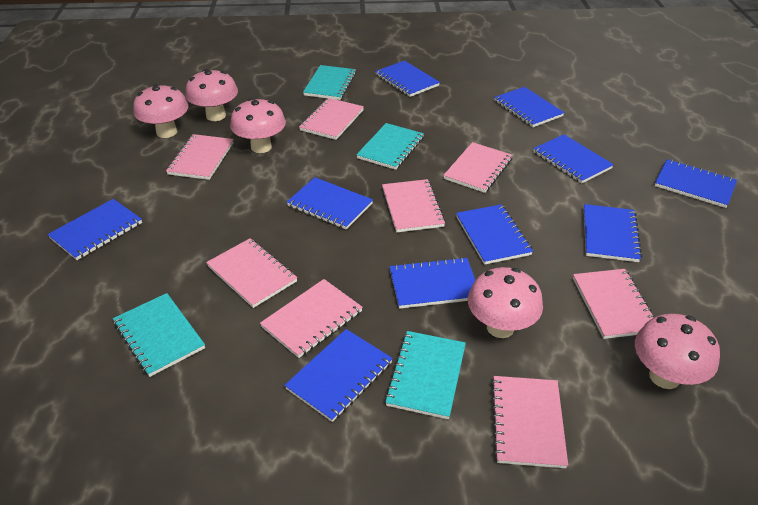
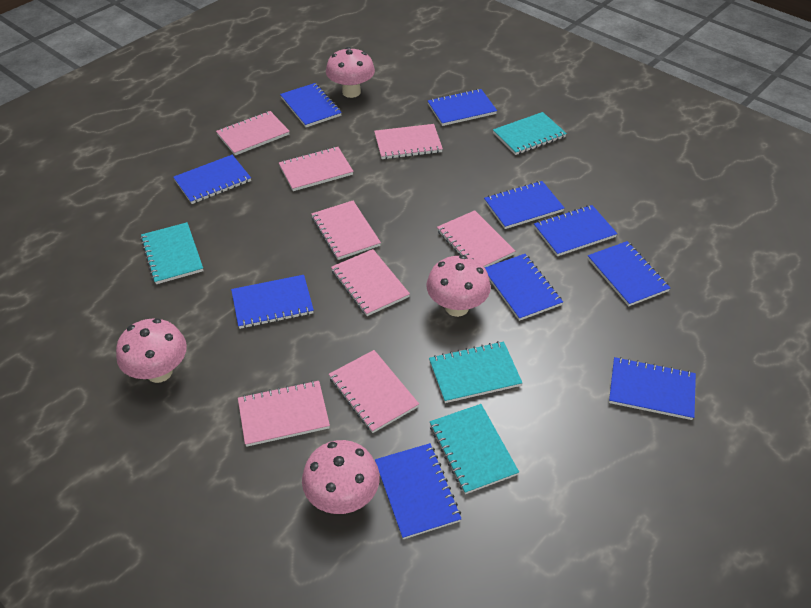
pink mushroom: [133,84,188,138] [185,69,238,121] [230,98,286,153] [468,267,543,338] [635,314,720,389] = 5 -> [116,319,187,383] [302,440,380,514] [326,47,375,98] [426,255,491,317] = 4

